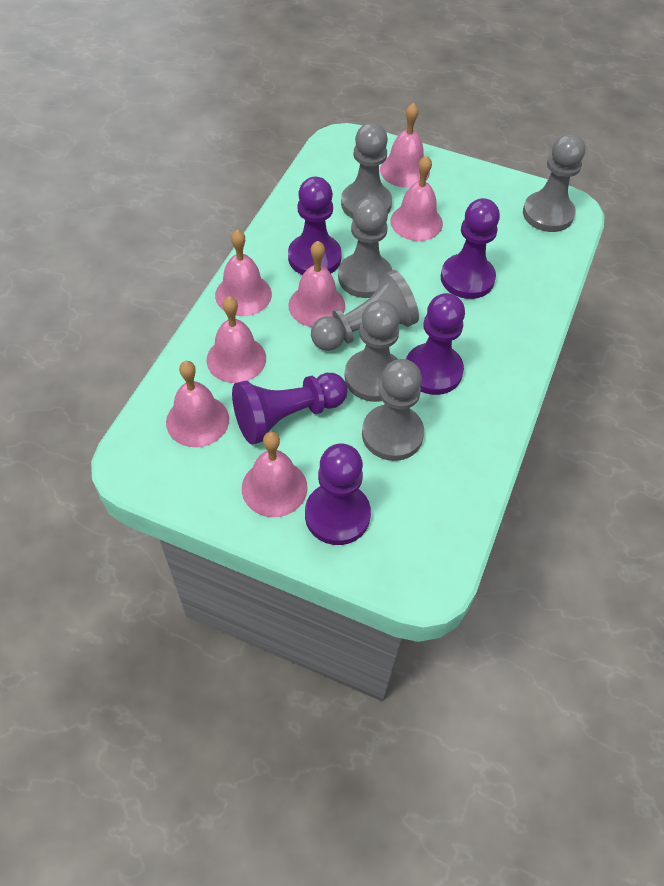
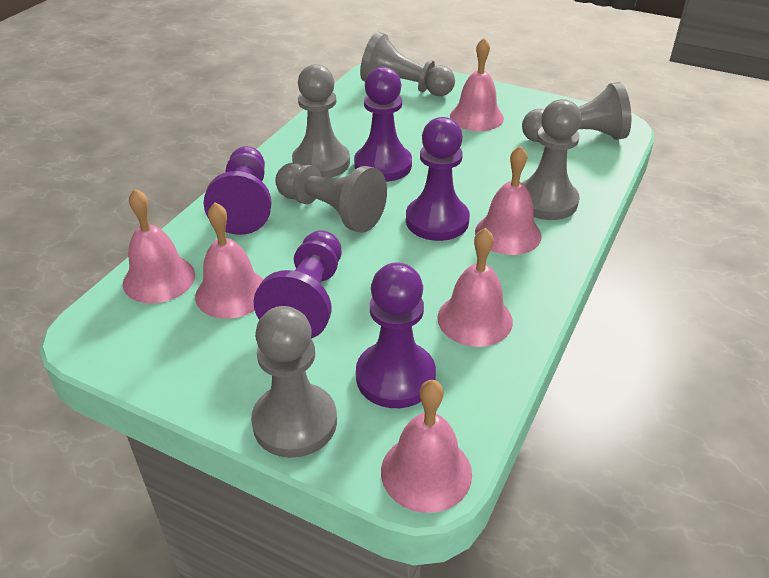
pink bell: [166,361,229,447] [207,296,266,383] [215,229,272,316] [242,432,308,517] [288,241,345,327] [380,103,430,188] [390,155,443,241] = 7 -> [123,189,195,303] [195,202,264,319] [381,380,472,513] [437,228,513,347] [450,38,504,131] [475,146,542,255] = 6

